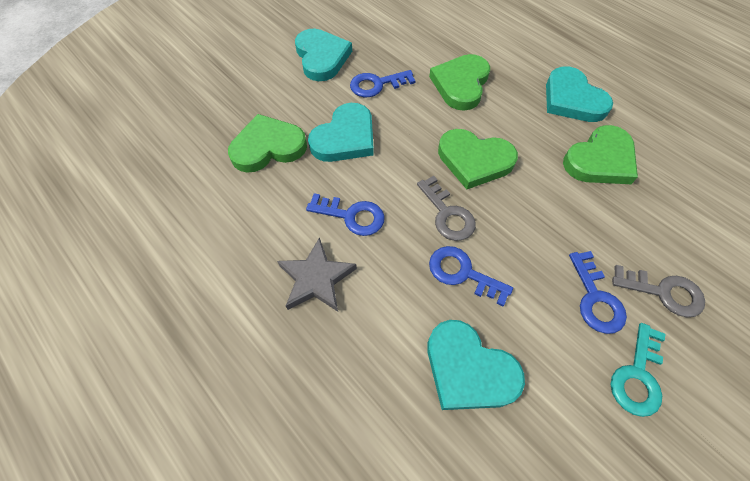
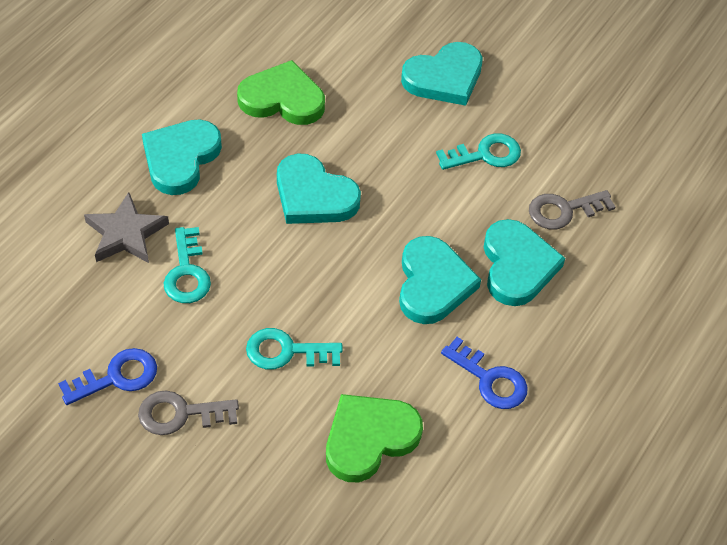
blue key: [306,193,385,236] [350,70,416,97] [429,246,513,306] [569,251,627,334] = 4 -> [58,348,157,405] [441,337,528,409] = 2
green heart: [228,114,307,173] [429,54,490,111] [438,129,518,189] [563,125,638,184] = 4 -> [237,60,325,125] [326,394,423,482] = 2
turquoise heart: [295,29,352,81] [308,103,374,162] [427,320,525,410] [546,66,613,122] = 4 -> [142,119,222,195] [277,154,361,224] [399,236,481,324] [401,42,483,106] [484,219,565,306] = 5
turquoise key: [611,323,665,417] = 1 -> [163,227,211,303] [246,328,343,370] [436,133,521,170] = 3

